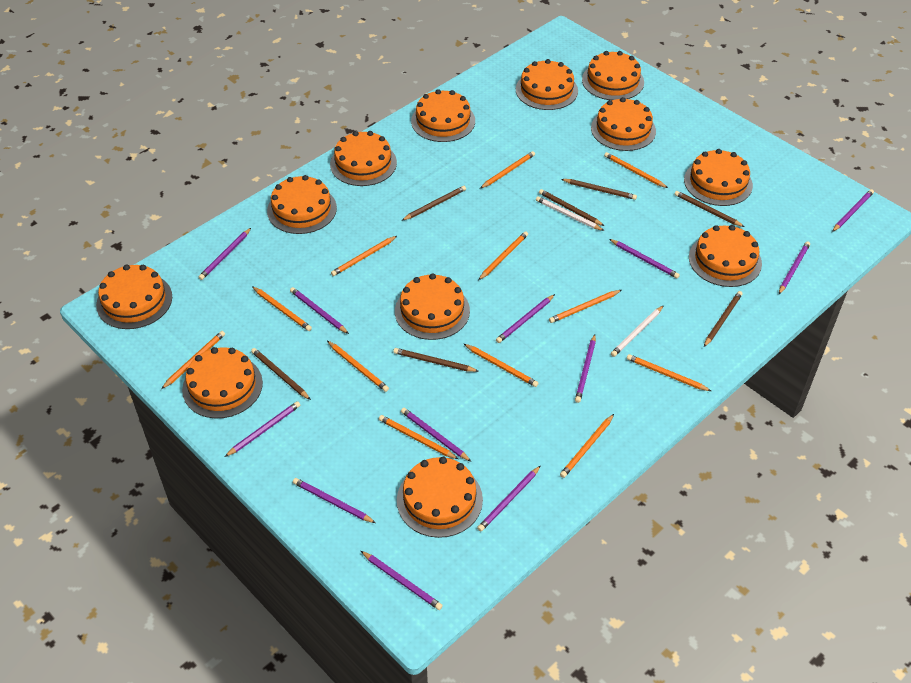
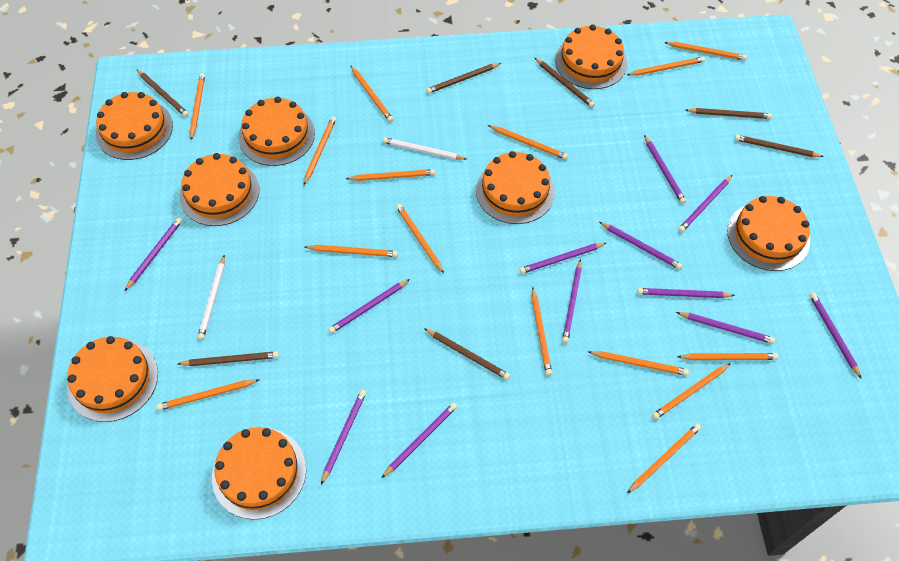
orange cake: [96,264,172,329] [182,347,263,418] [267,175,337,234] [330,131,397,186] [395,273,470,340] [397,457,483,538] [411,89,475,142] [516,59,578,110] [582,51,644,100] [591,97,656,151] [684,149,753,206] [689,225,762,287] = 12 -> [67,336,158,422] [96,92,173,160] [179,153,259,226] [212,427,306,520] [239,97,315,166] [476,151,555,224] [555,25,627,89] [727,196,810,271] = 8
orange pencil: [161,331,225,389] [252,286,312,331] [327,341,389,392] [331,236,397,276] [379,415,458,459] [464,344,539,387] [479,231,528,280] [480,151,535,188] [549,290,621,323] [560,414,614,478] [604,152,668,188] [627,354,711,391] = 12 -> [157,379,260,410] [190,73,205,140] [304,117,336,185] [305,245,398,257] [346,169,435,181] [350,65,393,122] [396,204,444,273] [488,125,568,160] [532,287,552,376] [589,351,689,376] [627,57,705,76] [627,423,701,493] [652,363,731,419] [664,42,747,60] [677,353,778,360] = 15

